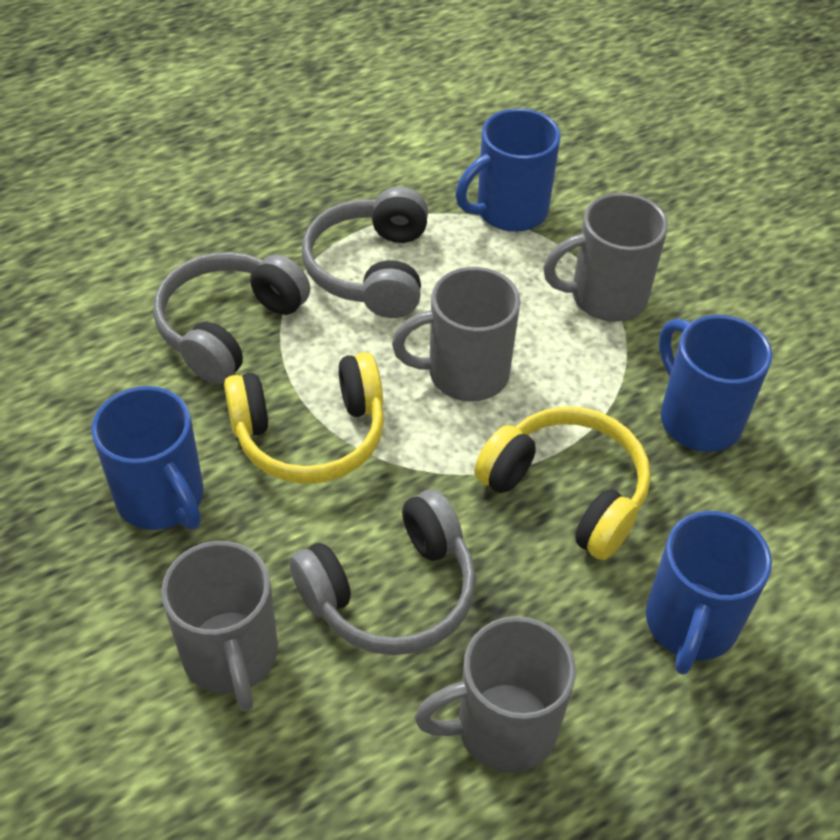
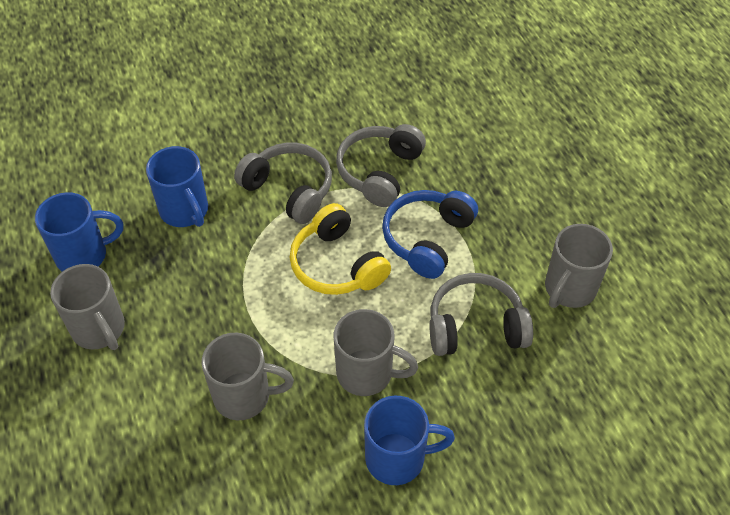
blue headphones: none = 0 -> [382,190,478,279] = 1
blue mug: [91,386,203,530] [456,108,561,232] [646,511,772,675] [659,315,772,452] = 4 -> [35,192,123,272] [146,146,208,227] [364,396,455,485] = 3
yellow headphones: [224,352,384,484] [474,406,651,560] = 2 -> [290,203,391,295] = 1

